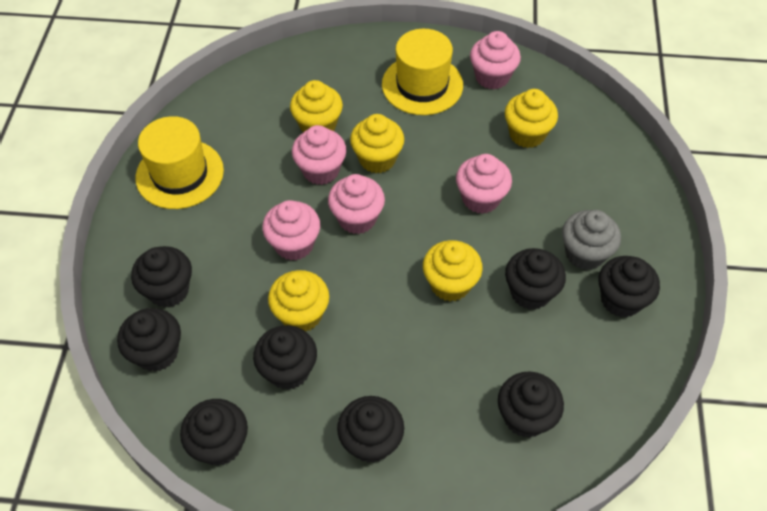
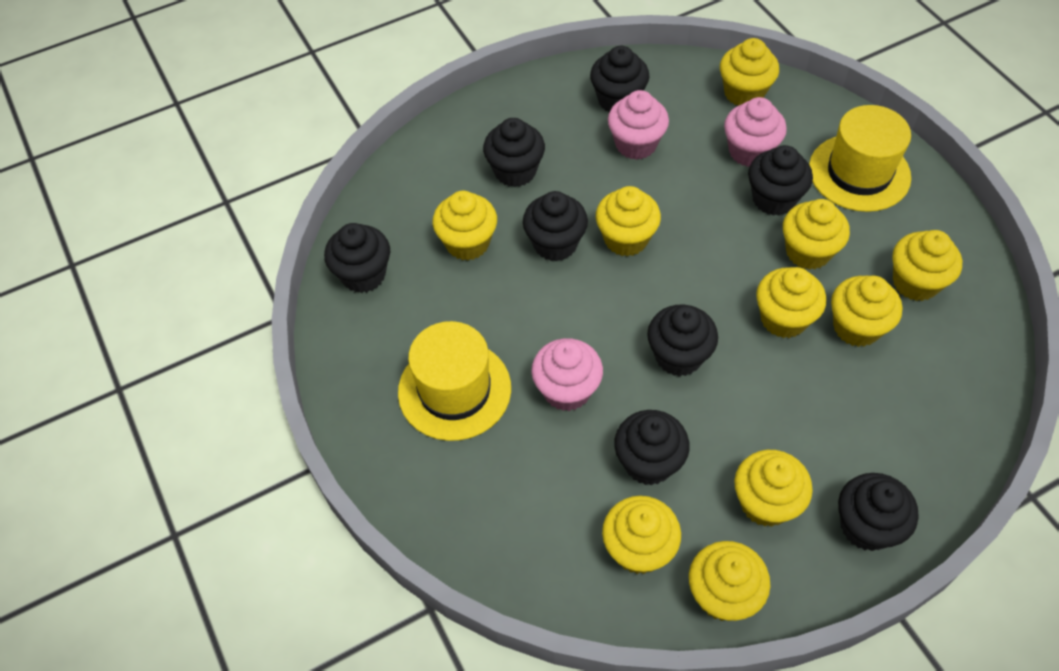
grey cupcake: [562,210,621,270] = 1 -> none = 0
pink cupcake: [262,200,320,261] [292,125,346,185] [328,174,385,234] [456,154,512,214] [470,31,521,90] = 5 -> [531,338,603,411] [608,90,669,160] [724,97,787,167] = 3
yellow cupcake: [268,270,329,331] [290,80,343,132] [350,114,404,173] [423,240,483,301] [505,89,558,148] = 5 -> [433,191,497,260] [596,186,661,257] [602,496,681,574] [689,541,770,621] [720,38,779,106] [734,450,813,527] [756,267,826,338] [783,199,850,270] [831,276,902,347] [893,230,962,301] = 10

